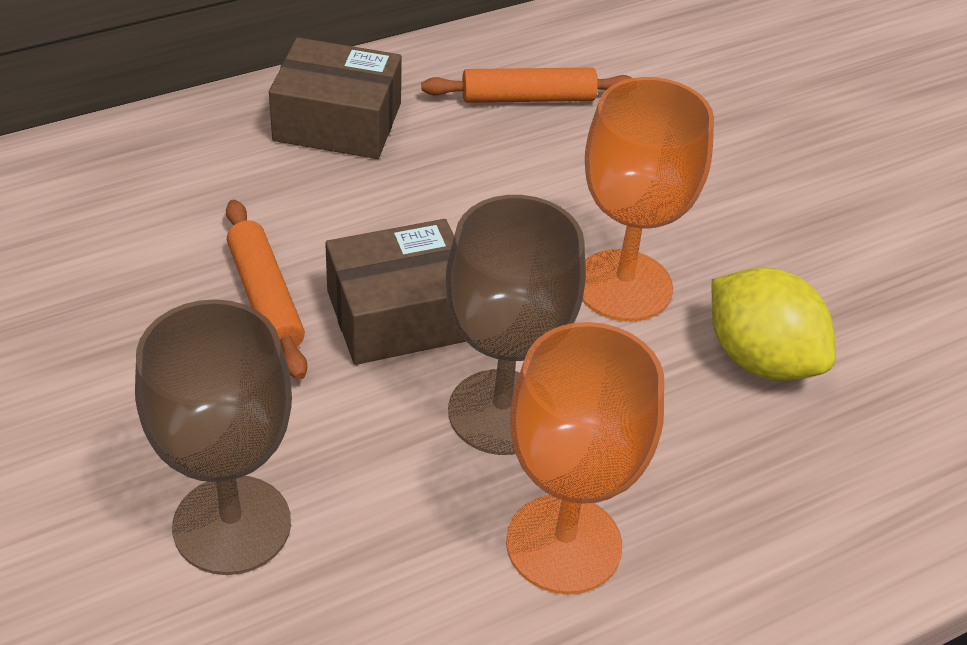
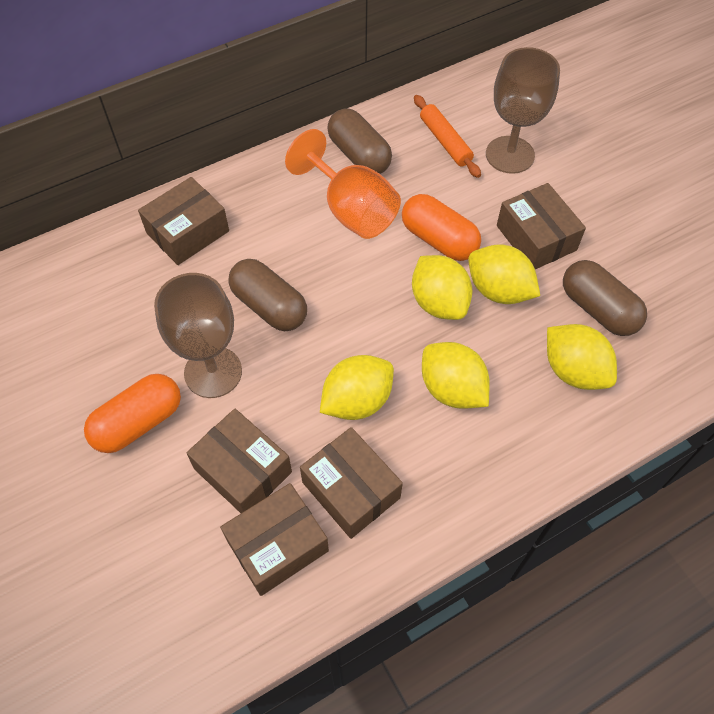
brown box: [269,37,402,159] [325,219,466,365] = 2 -> [138,177,229,265] [187,409,292,513] [220,483,329,596] [300,427,403,539] [497,183,586,269] = 5
brown capsule: none = 0 -> [229,259,307,331] [327,108,392,174] [563,260,647,336] = 3
orange capsule: none = 0 -> [84,374,181,453] [402,194,481,261] = 2
orange goblet: [506,322,664,594] [582,77,714,322] = 2 -> [285,129,401,239] = 1
orange rolling pin: [226,200,307,380] [421,68,632,103] = 2 -> [414,95,481,178] = 1
yellow lemon: [711,267,836,381] = 1 -> [320,355,394,420] [412,255,472,320] [422,342,490,409] [468,244,540,304] [547,324,617,390] = 5

